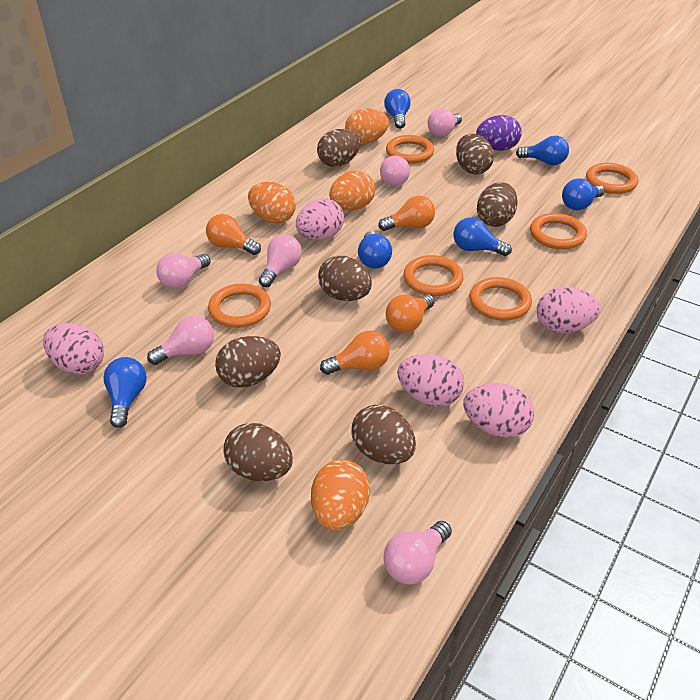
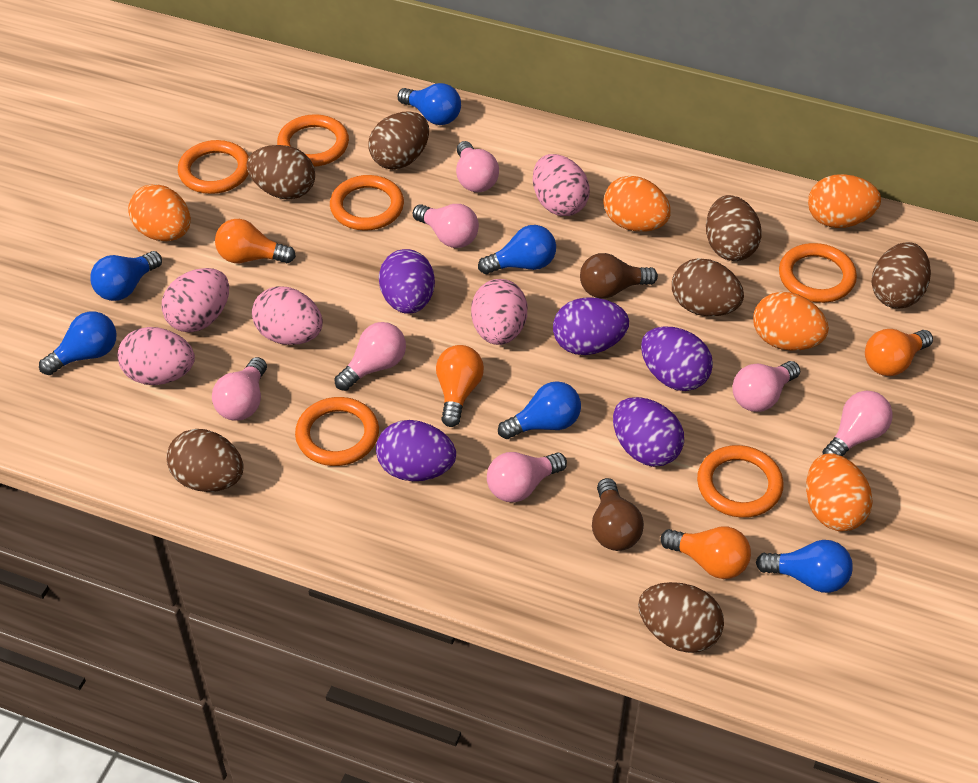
brown light bulb: none = 0 -> [580,253,658,299] [592,478,644,551] = 2
orange egg: [248,182,296,224] [311,459,370,531] [329,171,375,210] [345,109,389,144] = 4 -> [128,184,191,241] [603,176,671,232] [753,292,829,351] [806,454,873,531] [808,174,881,228] = 5
pink light bulb: [147,316,214,365] [156,253,211,289] [259,234,302,287] [380,156,410,186] [383,521,452,585] [428,108,462,137] = 6 -> [212,357,267,421] [335,322,406,391] [413,204,479,248] [456,141,499,192] [487,452,567,502] [732,361,800,412] [822,391,893,456] = 7
purple egg: [476,115,522,151] = 1 -> [376,420,456,481] [379,249,435,314] [553,297,629,355] [613,397,684,467] [641,326,713,391] = 5

